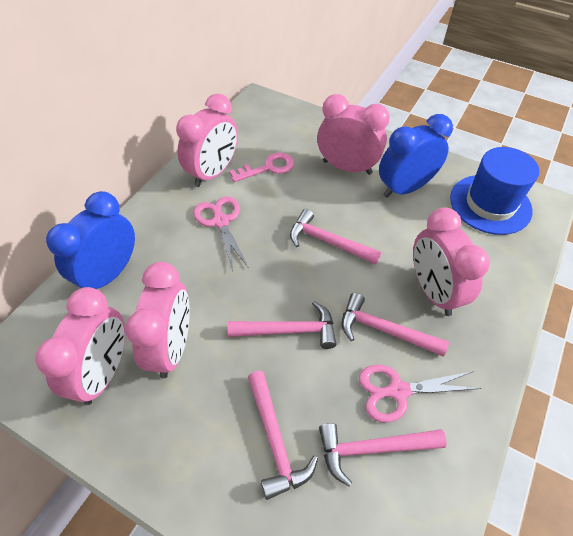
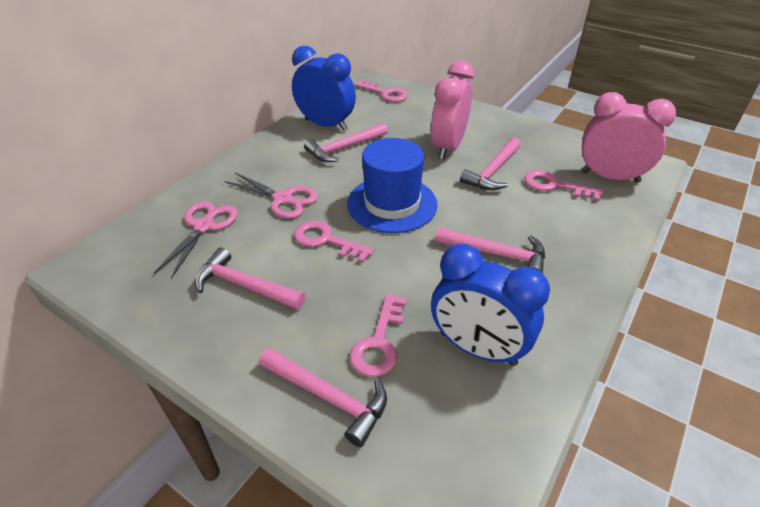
pink clock: [36,287,125,405] [126,262,190,378] [176,94,238,187] [317,94,390,175] [413,208,490,316] = 5 -> [430,61,474,160] [581,92,676,183] = 2
pink key: [229,153,294,182] = 1 -> [294,220,374,263] [350,294,407,377] [354,80,408,102] [524,170,603,201] = 4

